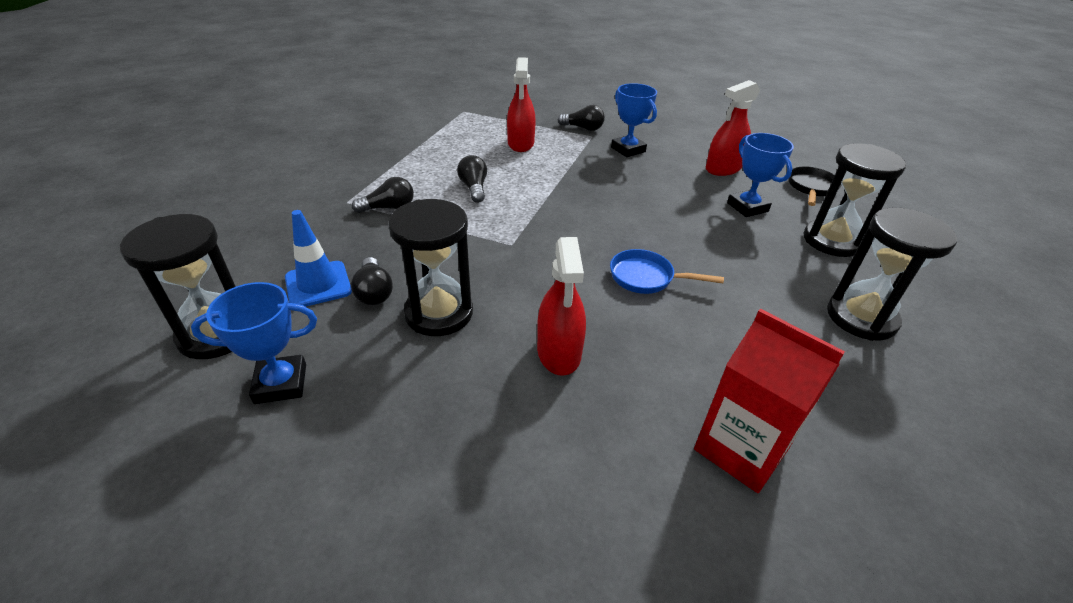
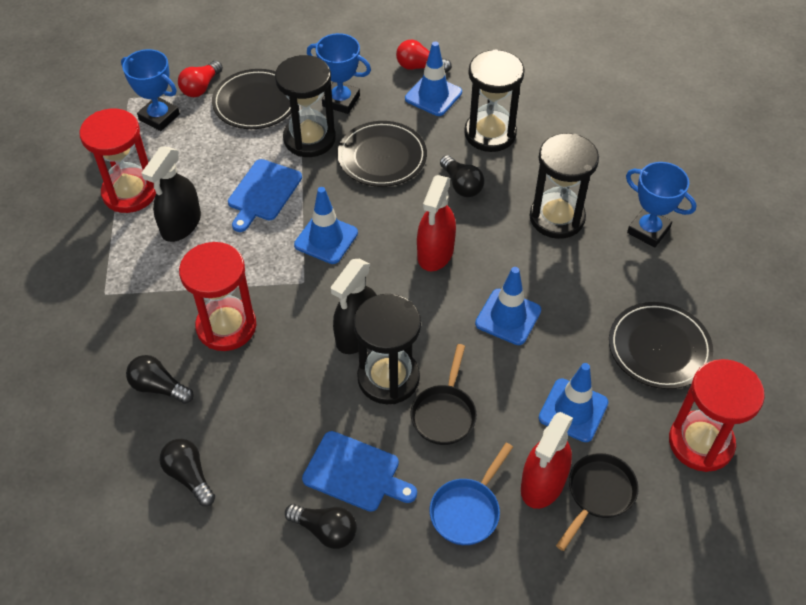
black pan: [789,166,842,206] = 1 -> [411,344,477,445] [556,453,639,551] = 2
black plate: none = 0 -> [212,69,291,129] [337,121,427,187] [609,302,713,389] = 3
black spray bottle: none = 0 -> [142,146,201,242] [331,259,376,354] = 2
blue cutting board: none = 0 -> [228,159,302,232] [302,431,417,512] = 2
blue traffic cone: [285,210,352,307] = 1 -> [294,187,358,264] [405,42,462,116] [475,267,541,345] [539,363,608,442] = 4
red carton: [694,309,845,493] = 1 -> none = 0
red hourglass: none = 0 -> [79,109,156,213] [179,242,256,351] [669,359,765,472] = 3
red light bulb: none = 0 -> [178,60,223,97] [396,40,452,72] = 2
red spray bottle: [507,57,536,152] [537,237,586,376] [706,80,760,176] = 3 -> [417,175,456,271] [521,412,573,509] = 2

